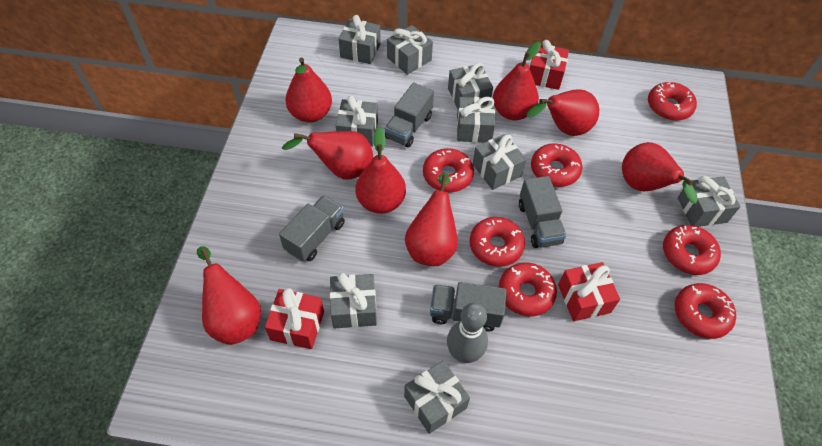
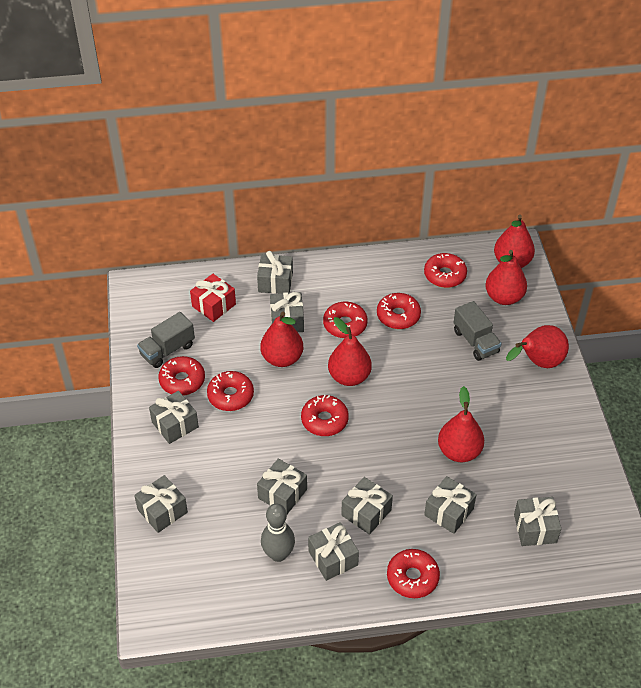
grey truck: [279,195,345,262] [385,82,434,148] [430,282,507,332] [519,176,567,248] = 4 -> [137,312,195,368] [453,301,502,361] = 2
red gift: [265,288,324,349] [529,40,569,90] [558,262,620,321] = 3 -> [190,274,236,322] = 1
red pear: [197,246,261,345] [282,131,373,179] [285,57,332,123] [356,127,406,214] [405,173,458,266] [493,42,541,120] [527,89,599,136] [622,142,698,204] = 8 -> [260,312,304,367] [328,317,372,386] [438,386,484,462] [485,250,527,305] [494,215,535,268] [506,325,569,368] = 6

